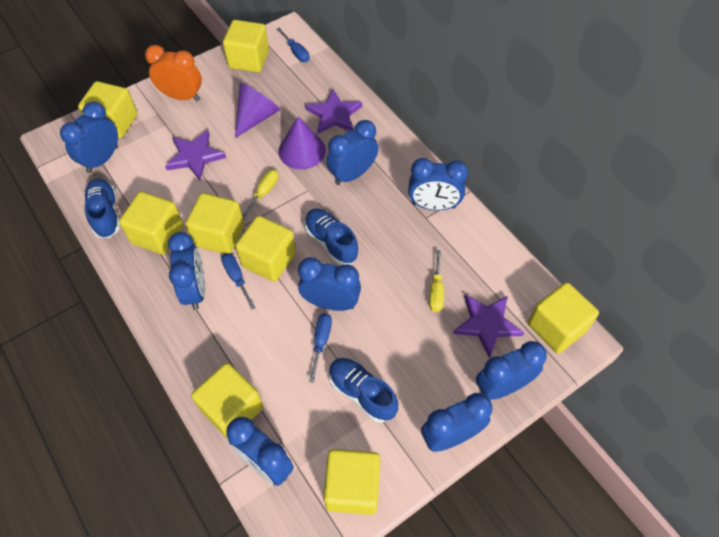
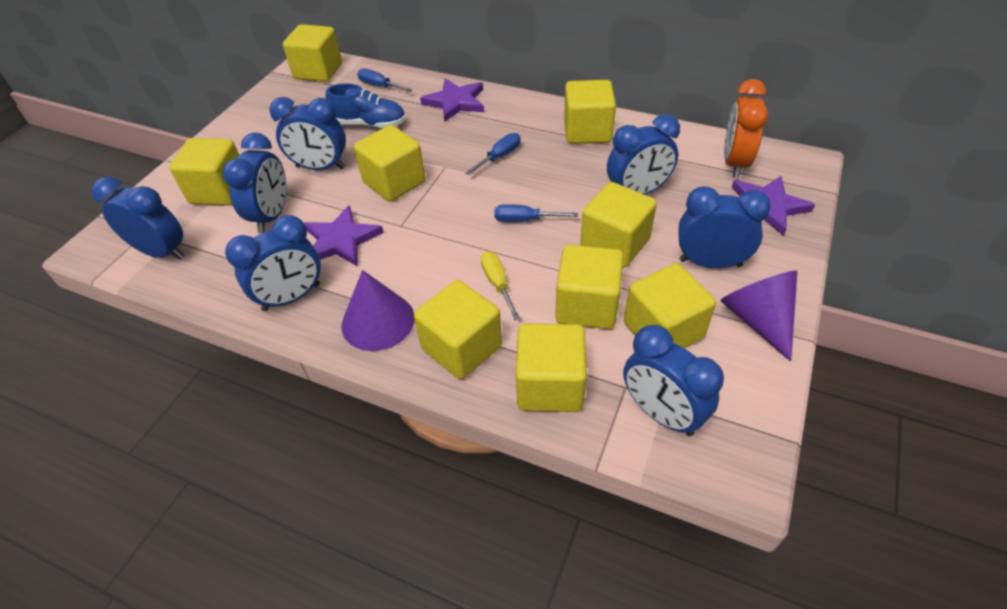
blue clock: [60,102,118,173] [168,232,205,310] [226,417,294,486] [298,257,361,311] [326,120,378,185] [408,158,468,211] [421,393,492,452] [476,341,547,400] = 8 -> [91,177,184,260] [223,132,286,233] [225,215,321,311] [269,97,346,170] [607,114,680,195] [623,325,724,436] [679,186,771,268] = 7
blue shoe: [84,178,120,238] [305,209,358,265] [329,358,398,423] = 3 -> [325,83,405,128] = 1
yellow cube: [78,81,137,138] [119,192,183,255] [185,193,244,254] [191,363,263,438] [223,20,269,72] [236,216,296,282] [324,449,380,515] [528,282,599,354] = 8 -> [169,138,239,205] [283,24,342,82] [354,125,426,202] [414,280,502,379] [516,324,587,412] [555,245,623,329] [564,80,616,144] [580,182,657,268] [624,263,716,349] = 9
yellow screwdriver: [242,170,279,219] [429,250,444,312] = 2 -> [481,251,520,320] = 1

